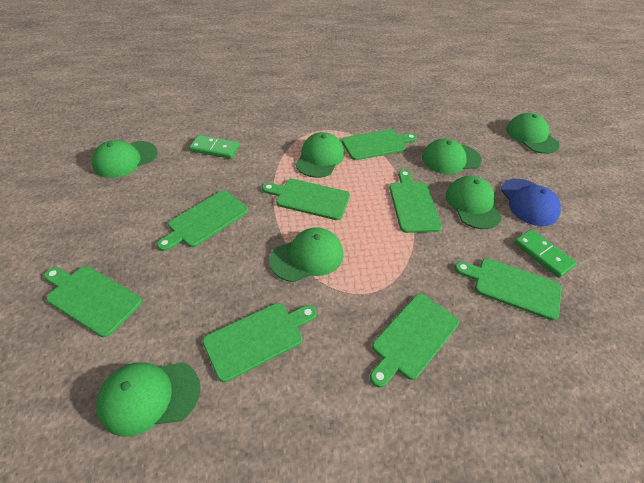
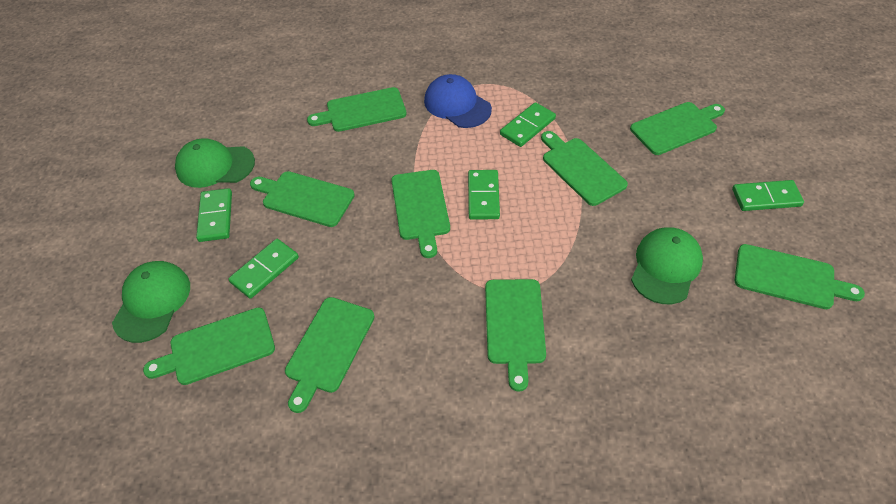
green cap: [92,140,158,178] [96,362,201,437] [269,227,343,282] [295,132,345,178] [422,139,482,174] [446,176,502,229] [506,113,559,154] = 7 -> [112,261,190,343] [175,138,255,188] [631,227,703,304] = 3
green cutting board: [44,266,142,337] [157,191,248,251] [203,303,317,382] [262,179,350,220] [341,129,417,160] [370,294,459,388] [389,170,442,233] [455,258,561,320] = 8 -> [143,307,275,385] [250,171,355,227] [285,297,374,413] [307,87,407,132] [391,170,450,258] [485,279,546,392] [541,131,628,206] [630,102,725,155] [735,244,865,309] = 9
green domino: [189,135,239,159] [514,229,577,278] = 2 -> [196,188,232,242] [228,239,299,299] [468,170,500,220] [500,102,556,147] [732,180,804,211] = 5

